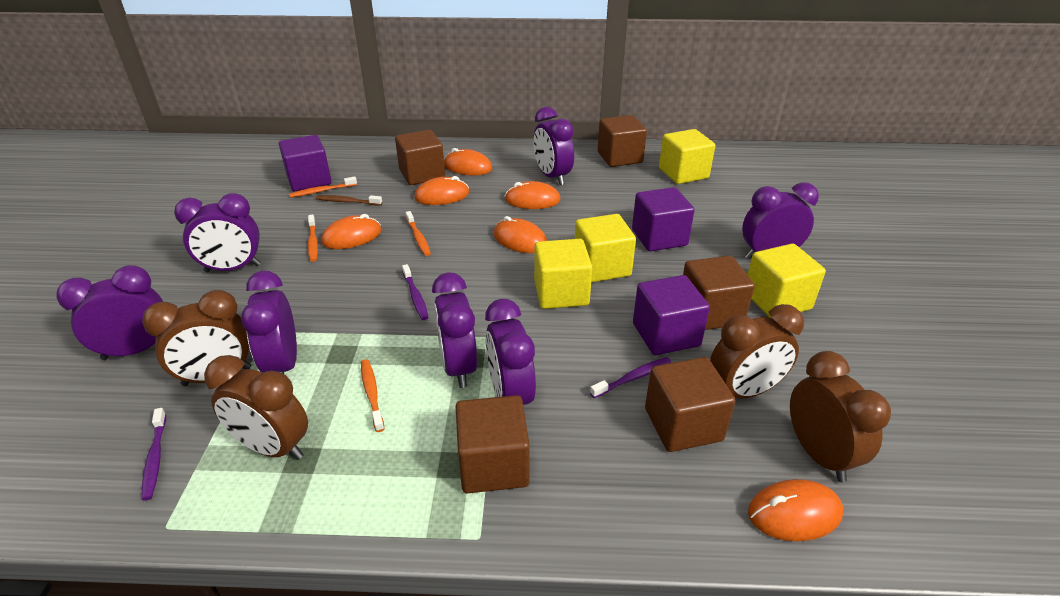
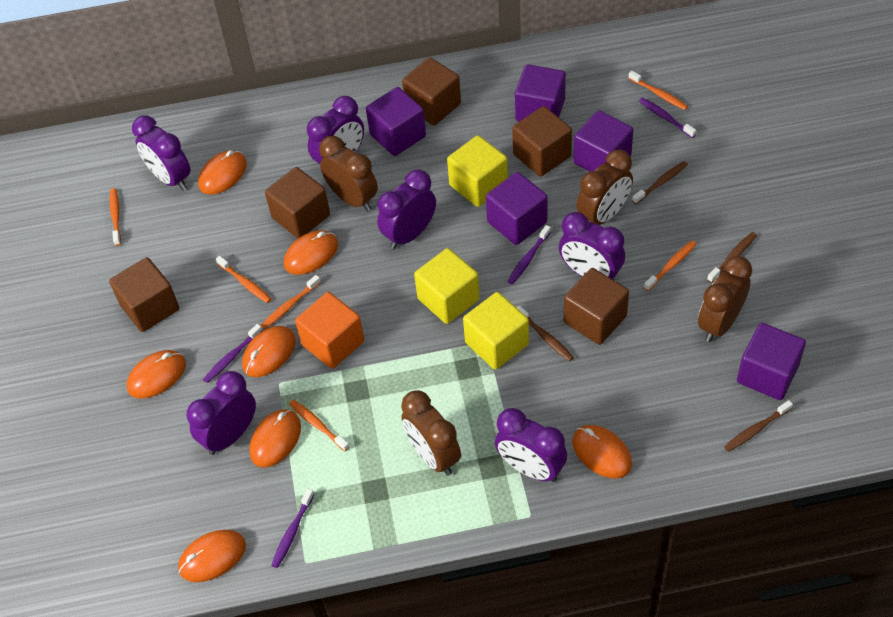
brown toothbrush: [316,195,382,206] = 1 -> [517,306,574,361] [632,161,688,204] [707,232,757,283] [724,400,793,452] = 4
orange cube: none = 0 -> [295,292,364,369] = 1
orange mouse: [321,214,382,249] [414,176,469,205] [444,148,492,176] [494,216,547,253] [504,181,561,209] [748,479,843,541] = 6 -> [127,350,186,399] [178,530,246,582] [198,150,247,194] [242,326,296,377] [249,409,301,468] [284,230,338,275] [572,425,632,479] = 7
orange toothbrush: [289,176,357,198] [308,215,318,262] [361,359,384,432] [405,211,431,256] = 4 -> [110,188,121,246] [216,256,271,303] [260,275,321,329] [289,400,349,451] [628,71,688,110] [644,240,696,291] = 6
purple clock: [56,265,163,360] [174,193,261,272] [241,271,297,374] [432,272,477,388] [485,299,536,405] [533,107,574,185] [742,182,819,260] = 7 -> [132,116,190,191] [187,371,256,455] [307,96,364,164] [377,169,436,249] [495,408,567,482] [559,212,625,281] = 6
purple cube: [279,135,331,191] [632,187,695,251] [633,275,710,355] = 3 -> [366,87,426,156] [486,172,548,245] [515,64,566,122] [574,110,634,172] [737,323,806,400] = 5
purple toothbrush: [142,408,166,500] [402,264,429,320] [590,357,671,398] = 3 -> [203,324,262,383] [271,489,314,568] [507,225,551,284] [639,97,696,138] = 4
yellow cube: [534,239,592,309] [575,214,636,282] [659,129,715,184] [747,243,826,318] = 4 -> [414,248,480,324] [447,135,508,207] [463,292,529,370] = 3

